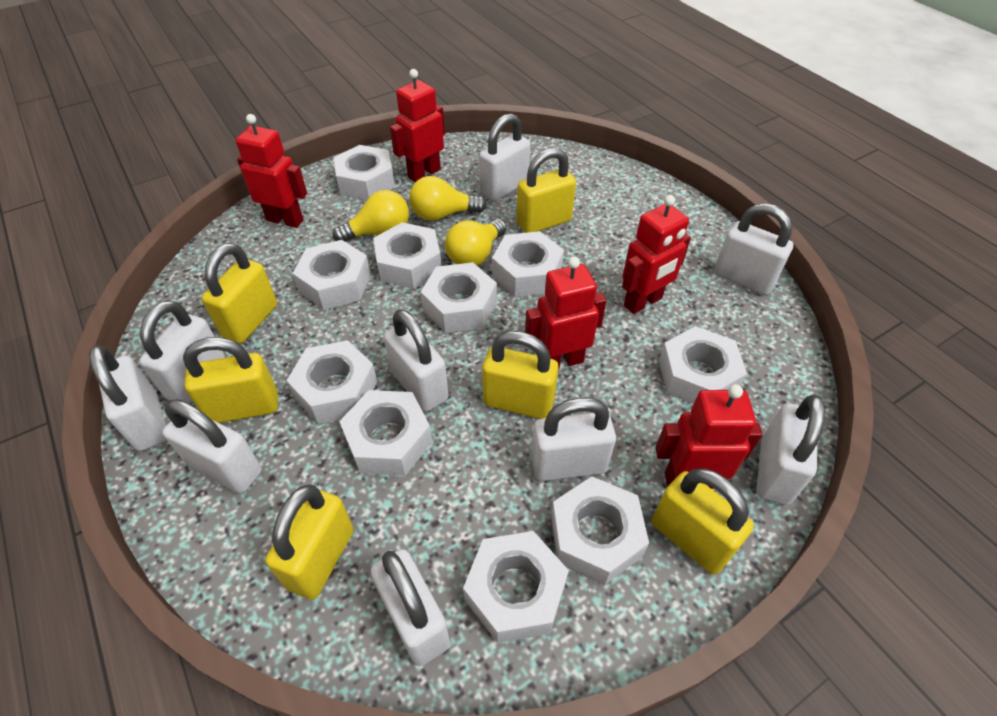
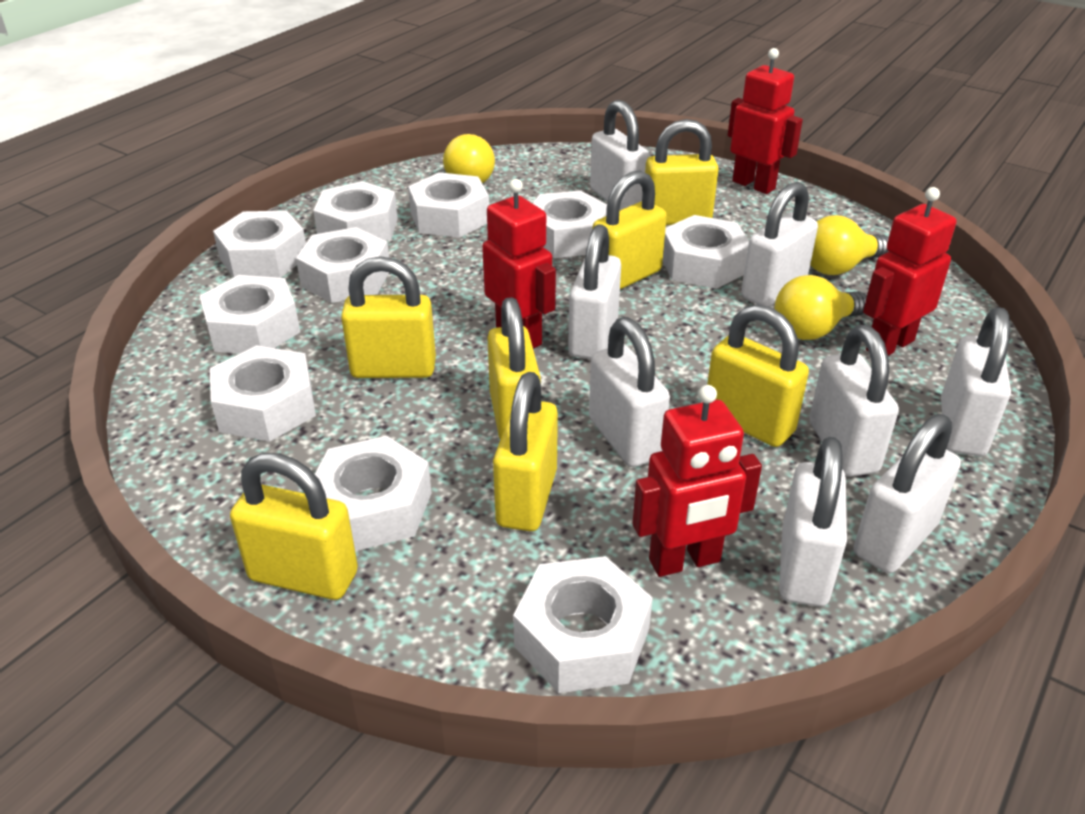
red robot: [236,114,307,228] [390,69,445,182] [525,257,607,369] [622,195,691,314] [656,384,762,489] = 5 -> [482,179,556,349] [632,385,762,577] [728,48,803,194] [863,187,957,356] = 4
white padlock: [89,345,167,451] [139,300,225,404] [162,399,262,493] [371,549,450,666] [383,309,449,412] [479,113,530,201] [531,397,616,481] [714,203,794,295] [756,395,825,505] = 9 -> [568,224,621,359] [589,317,670,467] [590,100,650,211] [741,182,818,307] [779,437,847,607] [809,325,899,477] [853,414,961,573] [941,307,1011,456] = 8
yellow padlock: [183,337,278,423] [202,243,277,343] [265,484,354,599] [482,331,558,419] [517,148,576,233] [652,468,754,574] = 6 -> [230,453,358,600] [341,256,436,378] [487,297,541,440] [493,372,558,531] [592,170,667,289] [645,119,719,225] [707,304,809,447] = 7

